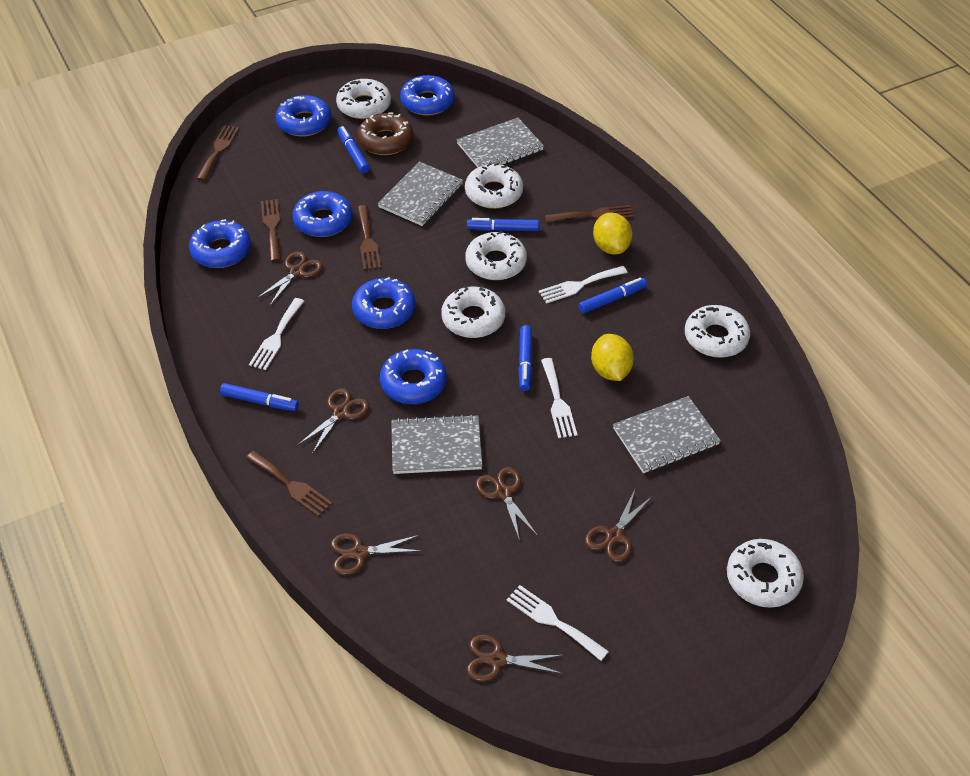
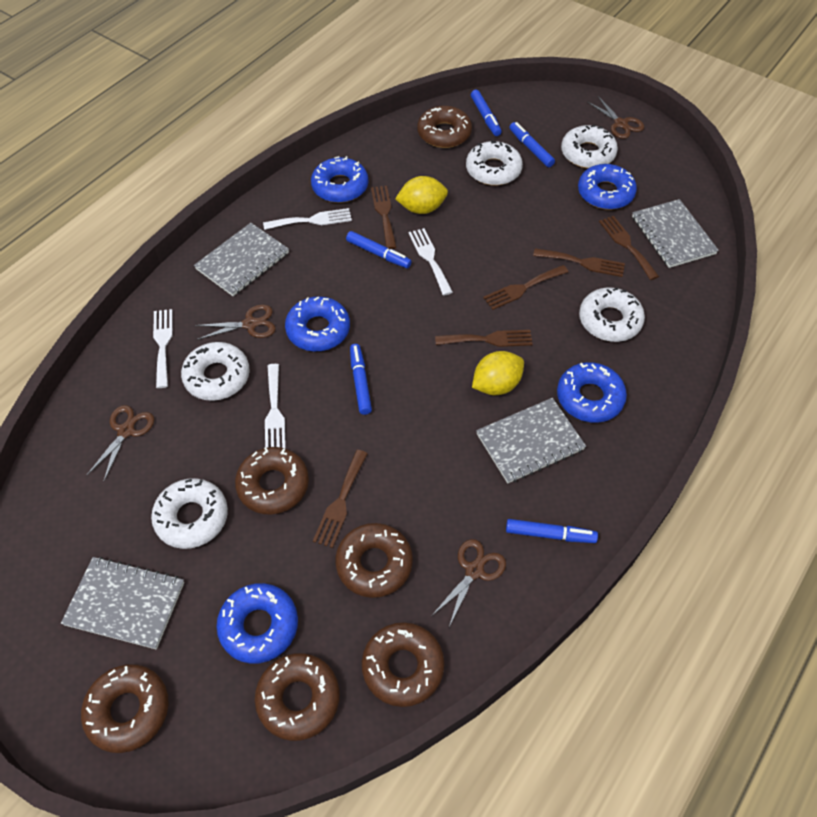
blue donut: [189,219,251,268] [276,95,332,136] [292,191,353,237] [352,277,416,329] [380,349,447,404] [400,75,455,116] = 6 -> [216,583,298,664] [285,297,350,351] [311,156,368,203] [557,362,627,423] [578,164,637,210] = 5
brown donut: [357,112,414,155] = 1 -> [81,664,168,753] [235,447,309,515] [255,653,340,741] [335,523,413,598] [362,622,444,707] [417,106,472,148] = 6
brown fork: [196,125,239,181] [246,451,333,517] [261,199,281,262] [357,205,381,270] [545,205,634,223] = 5 -> [313,450,368,548] [371,186,397,249] [435,330,533,347] [483,265,568,310] [533,248,625,277] [599,216,659,280] = 6
brown scissors: [257,251,323,305] [298,388,369,454] [331,533,422,575] [467,634,563,682] [476,467,537,541] [585,490,651,562] = 6 -> [87,405,154,482] [195,304,276,340] [432,539,506,627] [587,96,644,139] = 4
white donut: [336,79,391,119] [441,286,505,338] [465,163,523,209] [465,231,527,280] [685,305,750,358] [727,539,804,608] = 6 -> [151,478,228,549] [181,342,250,401] [466,140,523,186] [561,125,618,169] [579,287,645,342] = 5

